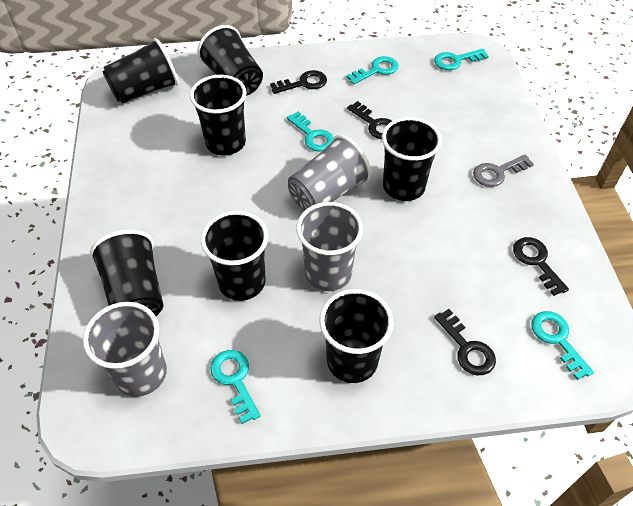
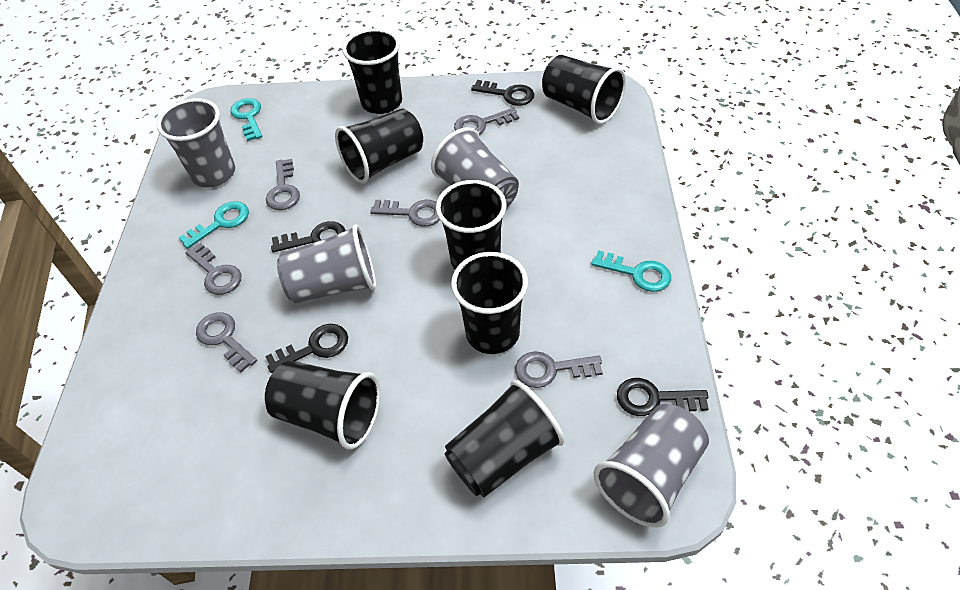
grey cup: [83,302,167,397] [288,135,372,211] [296,202,363,291] = 3 -> [157,98,235,188] [277,224,376,303] [431,127,519,208] [593,404,709,528] = 4
grey key: [473,154,534,187] = 1 -> [185,243,242,295] [196,312,257,373] [266,159,300,210] [370,200,440,227] [454,108,519,135] [515,351,603,388] = 6
turquoise key: [210,350,261,424] [287,111,334,152] [346,56,399,84] [434,49,489,70] [531,311,594,380] = 5 -> [178,201,249,249] [230,98,263,141] [591,250,671,292] = 3

